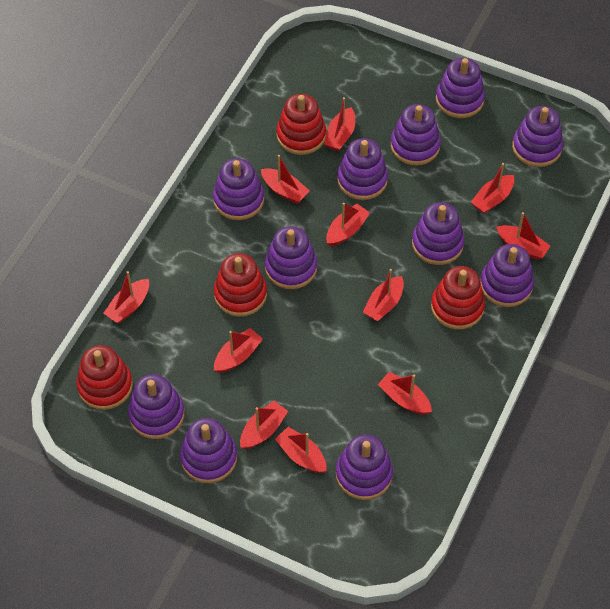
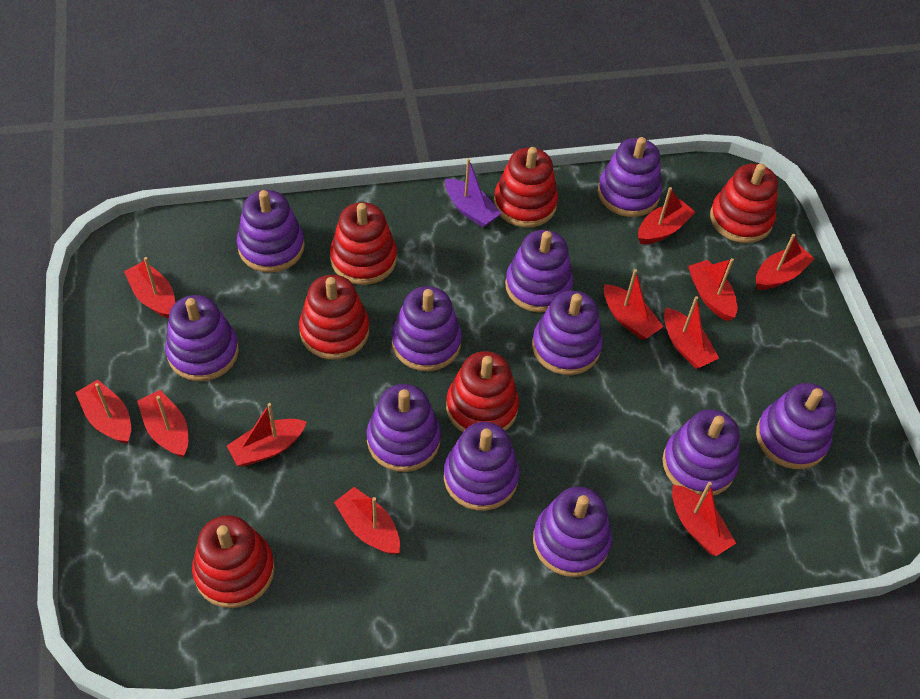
purple boat: none = 0 -> [445,158,502,228] = 1
red stacking toy: [76,345,133,410] [214,253,267,317] [277,94,326,155] [431,266,485,330] = 4 -> [192,515,275,608] [299,275,369,360] [330,202,397,285] [446,351,519,432] [494,147,558,227] [710,163,778,243] = 6

